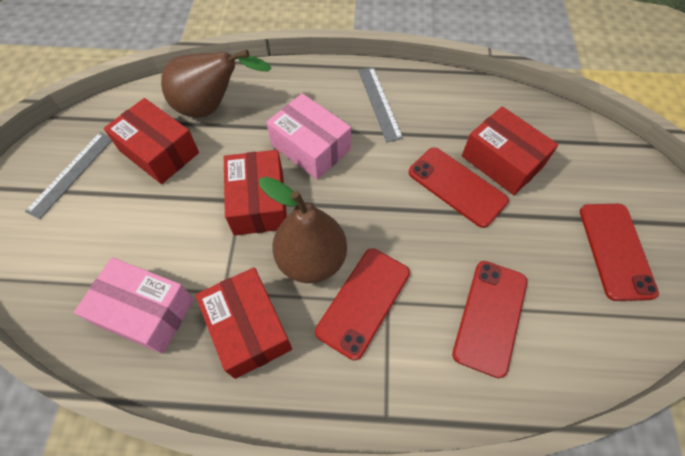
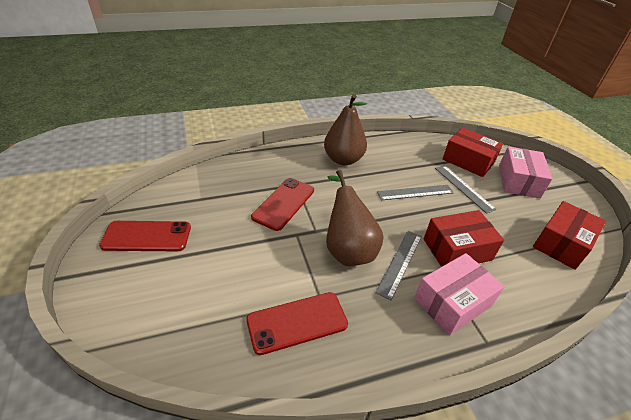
grey ruler: [25,132,112,219] [358,67,403,142] = 2 -> [375,231,422,300] [377,185,453,200] [435,165,497,214] = 3
red box: [104,98,199,184] [195,267,292,379] [224,150,287,235] [462,106,558,195] = 4 -> [424,210,504,267] [443,127,503,177] [533,201,606,270] = 3
red phone: [315,248,410,360] [408,147,509,228] [452,261,527,378] [580,204,659,301] = 4 -> [99,221,191,251] [246,292,348,355] [251,178,314,231] = 3

